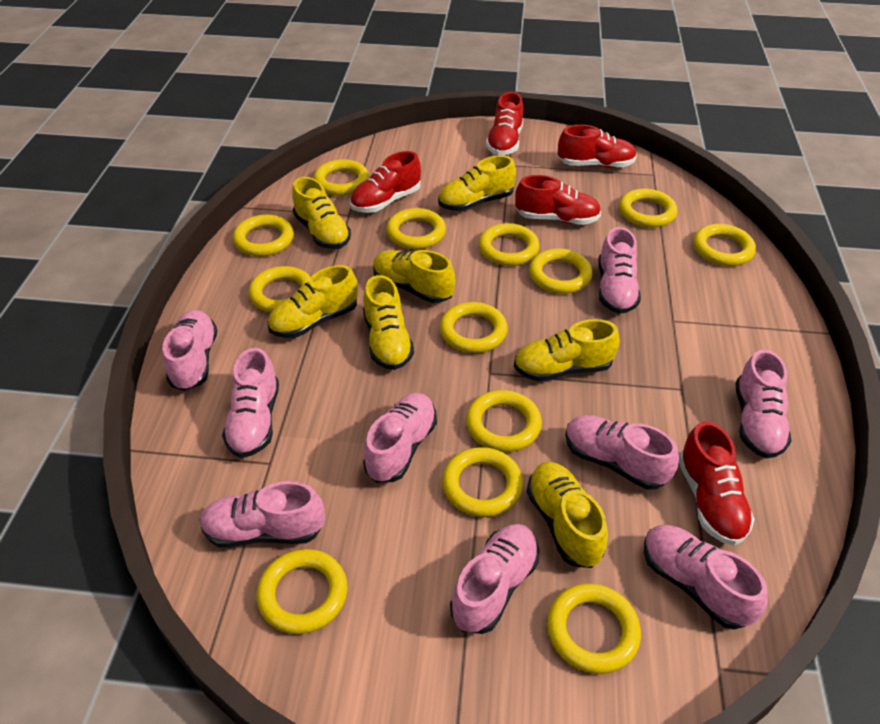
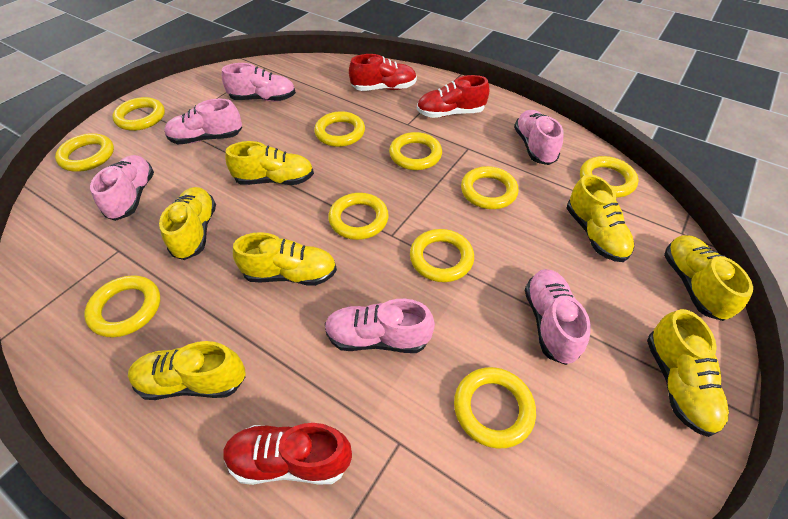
pink shoe: [163,310,218,391] [200,481,325,548] [222,348,279,458] [363,393,437,483] [450,524,539,634] [565,415,679,490] [598,227,641,314] [644,525,768,630] [735,349,791,458] = 9 -> [90,155,154,221] [164,99,242,144] [222,63,296,102] [325,299,435,353] [514,110,564,165] [525,269,591,365] = 6
red shoe: [350,151,421,213] [486,92,523,155] [515,175,601,225] [558,125,637,168] [679,421,755,545] = 5 -> [223,423,352,485] [349,54,417,91] [417,75,489,118] = 3
yellow ring: [233,215,294,256] [249,266,311,313] [256,549,348,634] [314,159,369,196] [386,208,446,249] [440,302,508,353] [442,447,523,517] [466,390,542,452] [478,223,540,266] [529,249,593,294] [547,583,641,674] [619,189,677,228] [693,224,756,266] = 13 -> [55,133,114,172] [84,275,160,337] [112,97,165,131] [314,111,365,147] [328,193,389,240] [389,132,442,170] [410,229,474,282] [454,367,536,448] [461,166,519,209] [580,156,638,198] = 10

